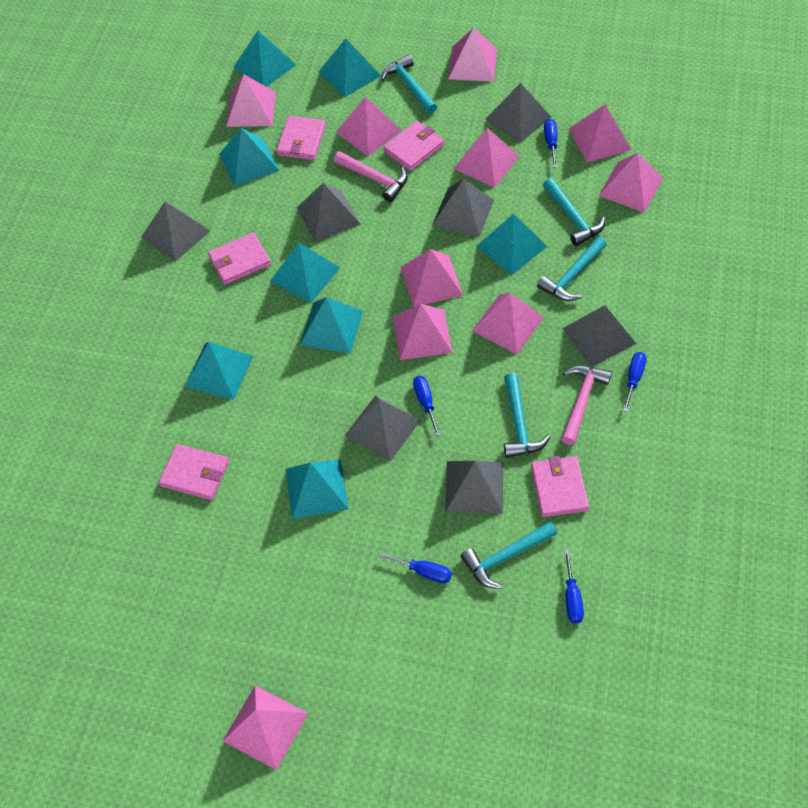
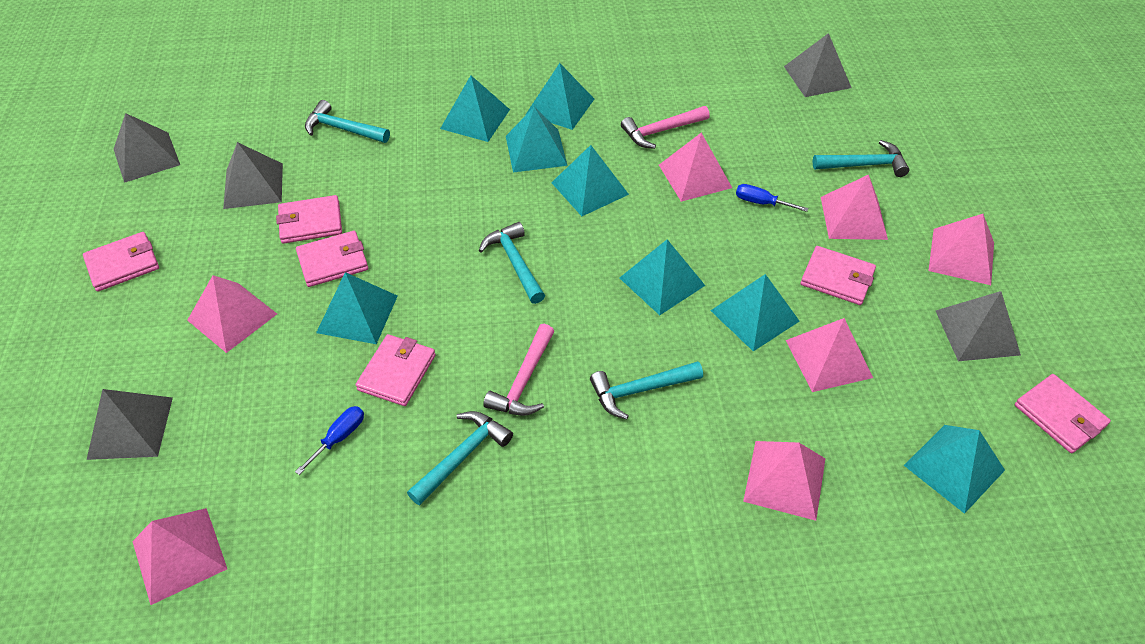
blue screwdriver: [379,552,452,583] [413,376,441,436] [544,119,558,167] [564,550,584,623] [623,352,646,412] = 5 -> [295,406,364,475] [736,184,808,212] = 2
grey pyramid: [141,201,210,262] [297,183,361,242] [345,395,421,461] [432,179,494,237] [445,461,503,514] [485,83,551,143] [562,305,636,367] = 7 -> [87,389,173,460] [114,113,180,183] [223,142,283,209] [784,33,852,97] [936,291,1021,361] = 5
pink pyramid: [223,685,308,770] [226,74,276,127] [336,97,402,156] [393,304,452,360] [400,249,463,307] [448,28,497,82] [454,128,519,188] [472,293,544,354] [569,104,632,163] [599,153,663,213] = 10 -> [132,508,227,605] [187,275,277,353] [659,133,732,202] [743,441,826,521] [786,318,873,392] [821,174,888,240] [928,214,994,285] = 7
pink wallet: [159,444,229,500] [208,232,271,285] [276,116,326,160] [383,121,444,171] [531,456,589,517] = 5 -> [83,232,159,292] [276,195,342,244] [296,231,368,287] [356,334,436,406] [801,246,876,305] [1015,374,1111,453] = 6

